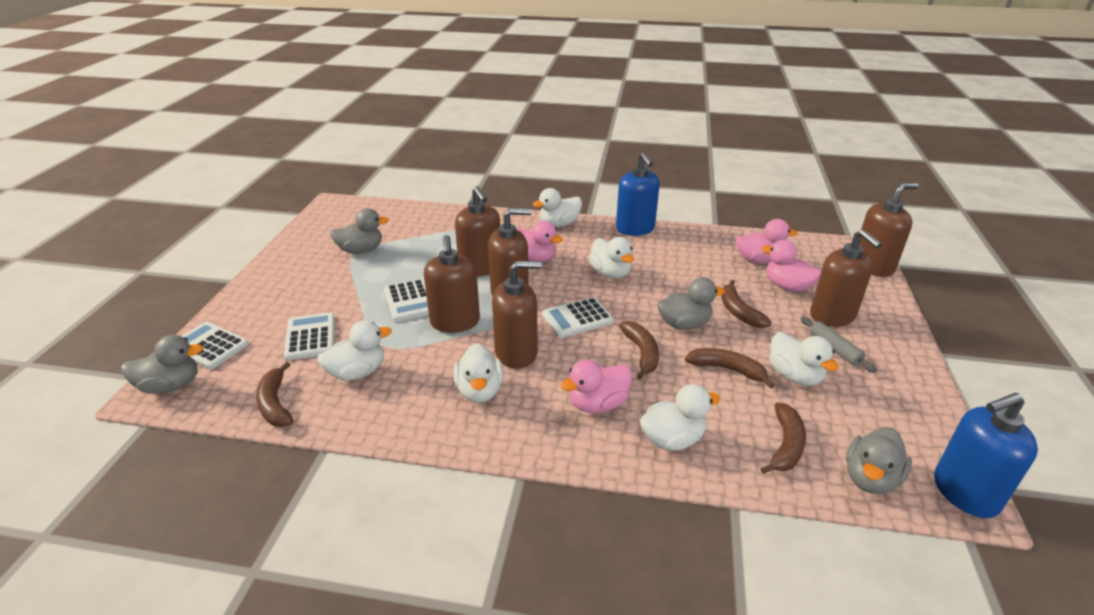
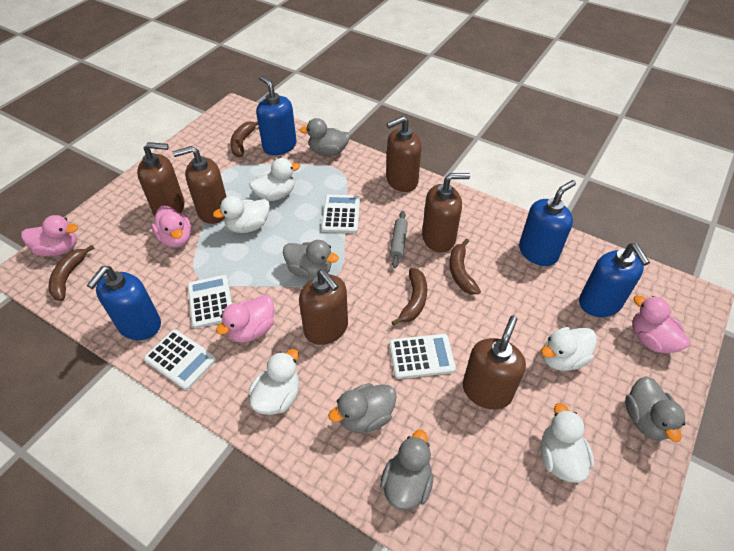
blue soap dispenser: [616,152,660,236] [934,393,1038,518] = 2 -> [87,266,161,340] [256,75,297,155] [519,180,576,266] [579,243,650,317] = 4
brown banana: [256,362,294,427] [619,321,659,379] [685,348,775,388] [721,280,772,328] [760,402,806,474] = 5 -> [49,245,95,301] [230,121,258,157] [392,268,427,326] [449,239,481,294] = 4
grey duck: [121,335,203,394] [330,208,389,254] [657,277,725,330] [846,427,912,494] = 4 -> [283,240,339,278] [299,118,350,156] [328,383,397,433] [380,430,433,510] [625,376,685,442] = 5
white duck: [317,320,392,381] [453,343,503,403] [533,188,582,227] [588,237,634,279] [640,384,720,451] [769,332,839,386] = 6 -> [213,196,270,233] [249,349,299,415] [250,158,300,201] [541,327,597,371] [541,403,594,483] = 5

